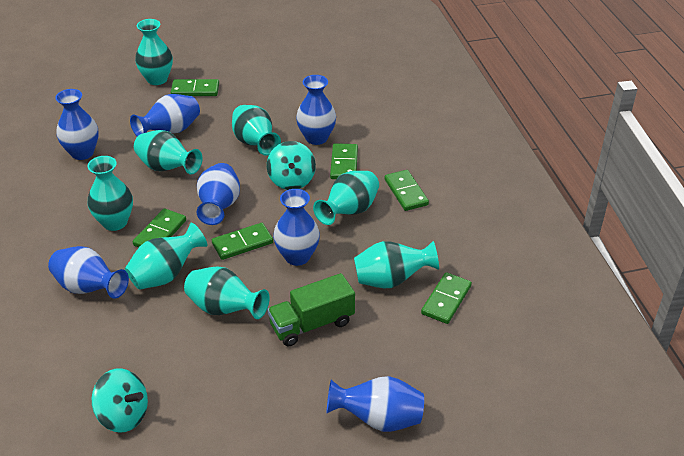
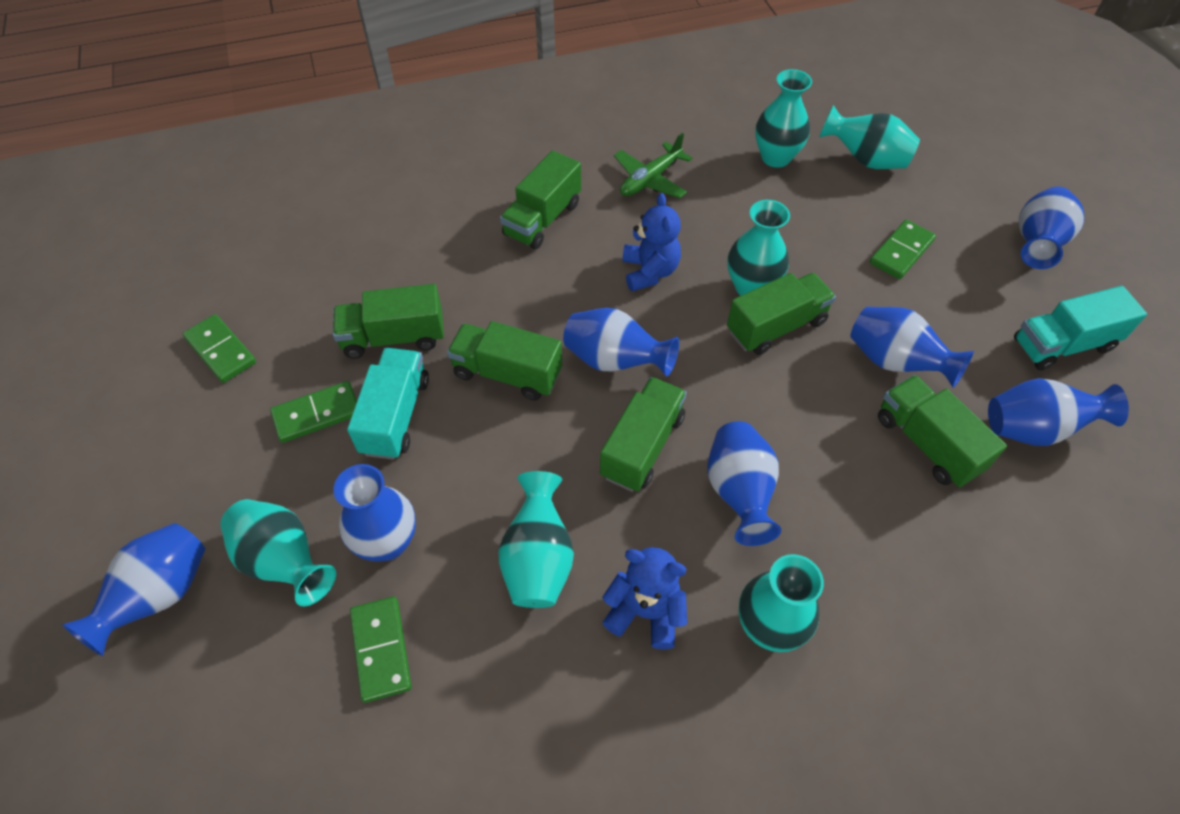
blue teddy bear: none = 0 -> [602,547,687,649] [623,193,681,291] = 2
green domino: [133,208,186,248] [171,79,219,96] [212,223,273,260] [330,143,358,179] [385,170,429,211] [421,272,472,324] = 6 -> [183,314,256,383] [270,381,357,443] [350,596,412,703] [870,220,936,279] = 4
green plane: none = 0 -> [614,133,692,198] = 1
green truck: [267,273,355,346] = 1 -> [333,284,444,359] [447,321,562,401] [500,151,581,249] [600,377,687,492] [727,273,836,355] [878,375,1007,487] = 6
turquoise spinning top: [92,368,148,433] [267,141,316,190] = 2 -> none = 0
turquoise truck: none = 0 -> [347,348,429,460] [1014,286,1147,371] = 2
turquoise vase: [87,156,133,231] [125,223,207,290] [134,130,203,174] [135,19,173,85] [184,267,270,319] [232,105,281,156] [313,171,379,225] [354,241,439,289] = 8 -> [220,499,336,606] [498,471,574,608] [727,200,790,296] [739,554,824,652] [755,69,812,168] [819,105,920,169] = 6

